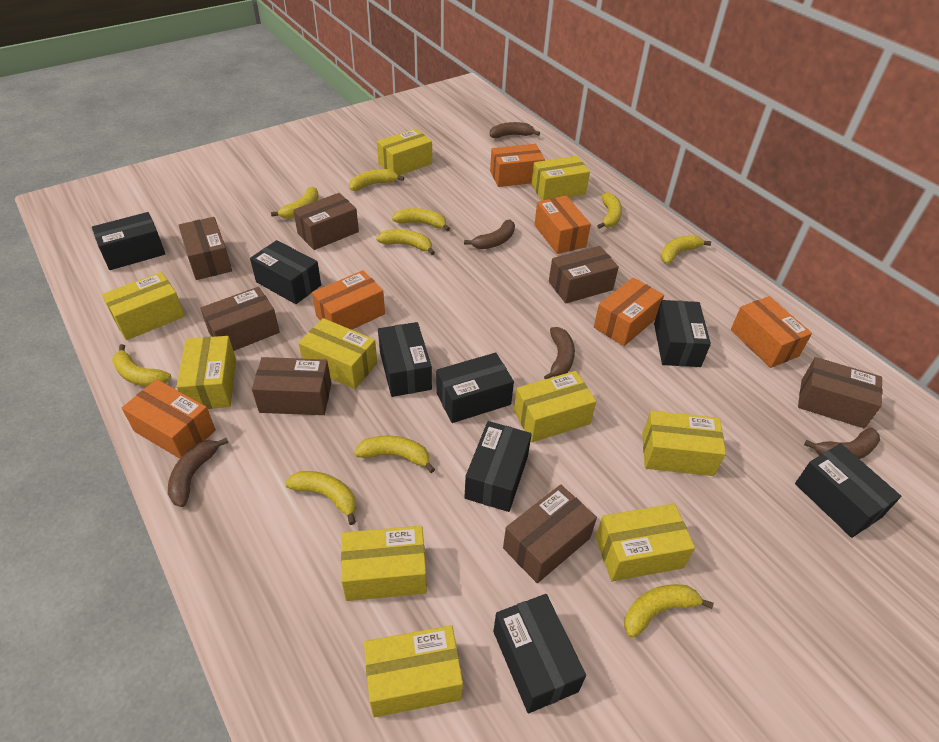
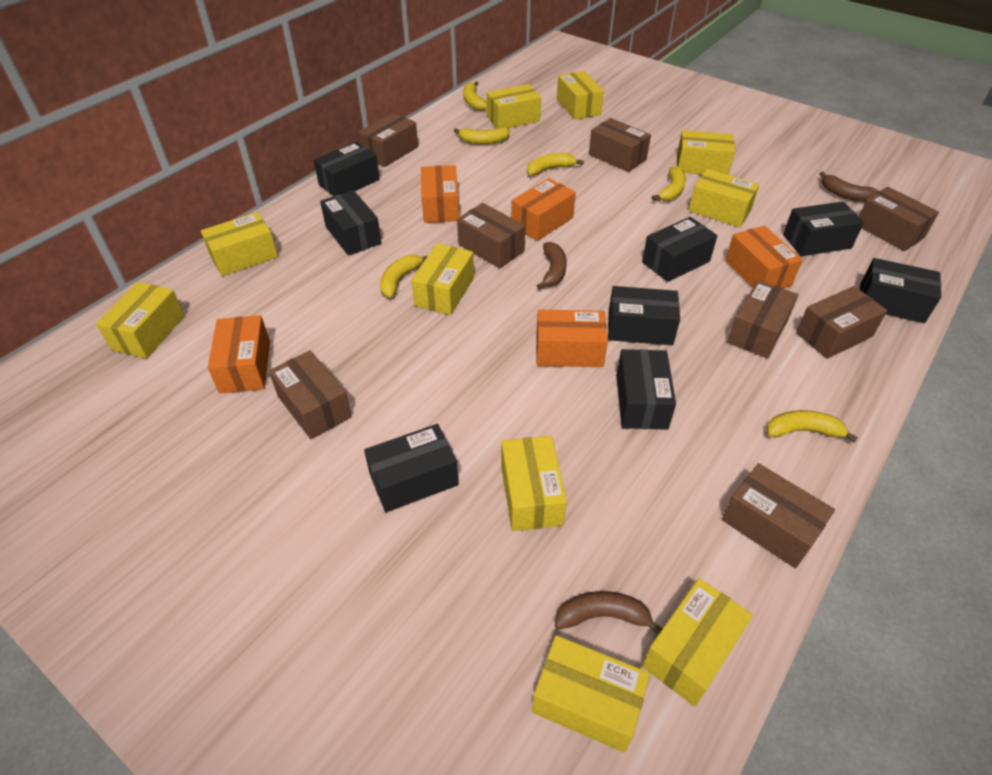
brown banana: [168,438,229,507] [464,220,515,249] [490,122,540,138] [544,327,575,379] [804,428,880,459] = 5 -> [537,242,567,289] [555,591,662,635] [819,171,878,202] = 3
brown box: [178,217,232,280] [200,287,280,351] [252,357,331,415] [293,193,359,250] [503,485,597,583] [549,246,619,303] [798,357,882,428] = 7 -> [269,350,352,439] [358,113,418,167] [457,203,525,268] [589,118,651,172] [722,463,835,568] [727,280,799,358] [796,286,887,359] [859,187,939,251] = 8
orange box: [122,379,216,459] [312,270,385,330] [490,144,545,187] [534,196,591,254] [594,277,664,346] [731,296,812,368] = 6 -> [208,315,270,394] [421,165,459,223] [511,178,576,241] [536,310,608,367] [725,226,803,288] = 5
yellow banana: [112,344,171,387] [271,187,319,219] [285,471,356,525] [349,169,404,191] [354,435,435,473] [376,229,435,255] [392,208,450,231] [597,192,622,229] [624,584,714,638] [661,235,711,264] = 10 -> [380,254,428,298] [454,127,510,144] [463,81,487,111] [527,153,584,176] [652,166,686,201] [766,410,858,443] = 6

